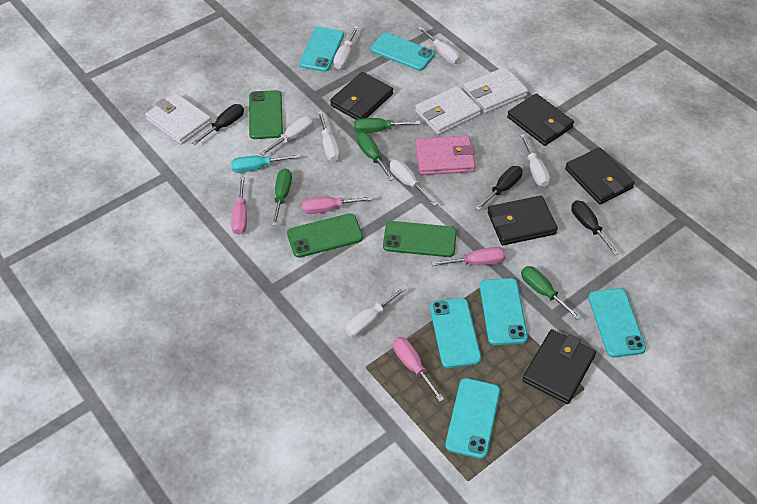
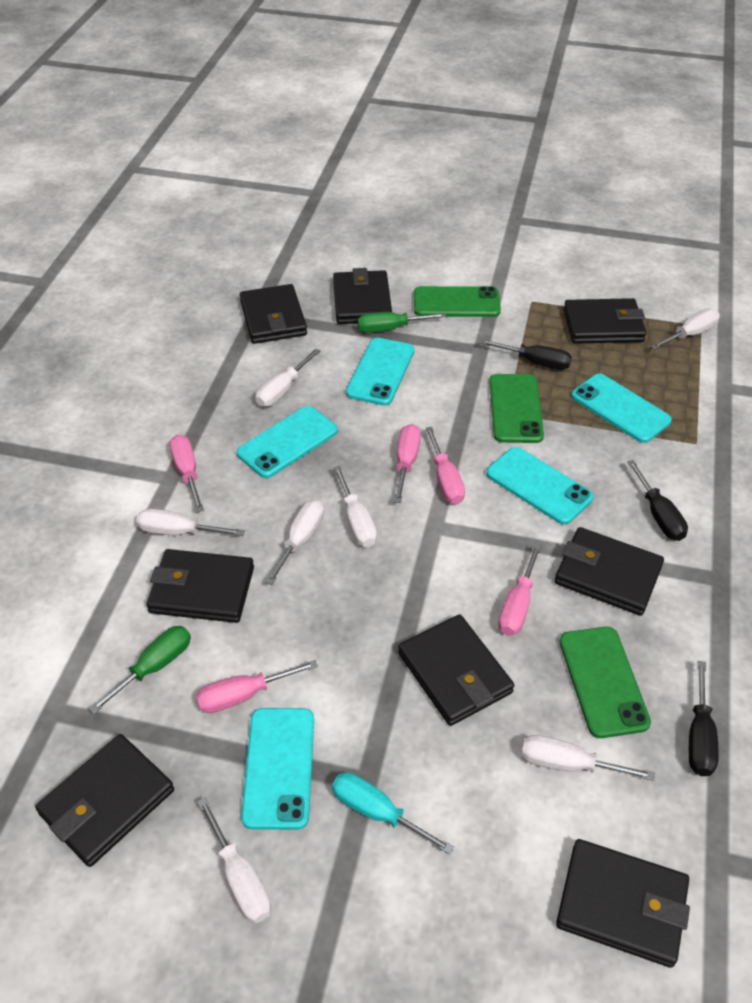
black wallet: [330,72,393,120] [487,196,558,245] [507,93,574,146] [522,329,596,404] [565,147,635,204] = 5 -> [35,734,174,867] [146,549,254,623] [240,284,307,344] [333,268,392,324] [398,614,514,726] [554,527,664,616] [556,839,690,968] [564,298,646,344] = 8
green screwdriver: [272,169,292,226] [354,118,420,133] [357,132,394,181] [521,266,581,320] = 4 -> [89,626,191,714] [357,312,447,333] = 2
pink screwdriver: [231,177,247,235] [302,196,373,214] [393,337,444,402] [431,247,506,266] = 4 -> [170,435,204,512] [196,660,318,713] [394,424,421,503] [426,427,465,504] [498,544,542,636] = 5
pink wallet: [415,135,475,175] = 1 -> none = 0
turquoise phone: [299,27,344,72] [371,33,435,71] [430,298,481,368] [445,378,500,459] [480,278,528,345] [588,288,646,357] = 6 -> [237,406,338,478] [241,708,314,830] [346,338,414,406] [486,447,593,525] [571,374,672,443] = 5
white wallet: [145,93,212,145] [415,86,481,135] [463,67,528,113] = 3 -> none = 0

